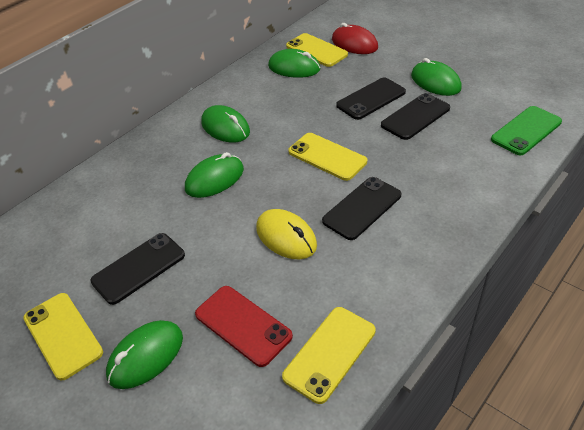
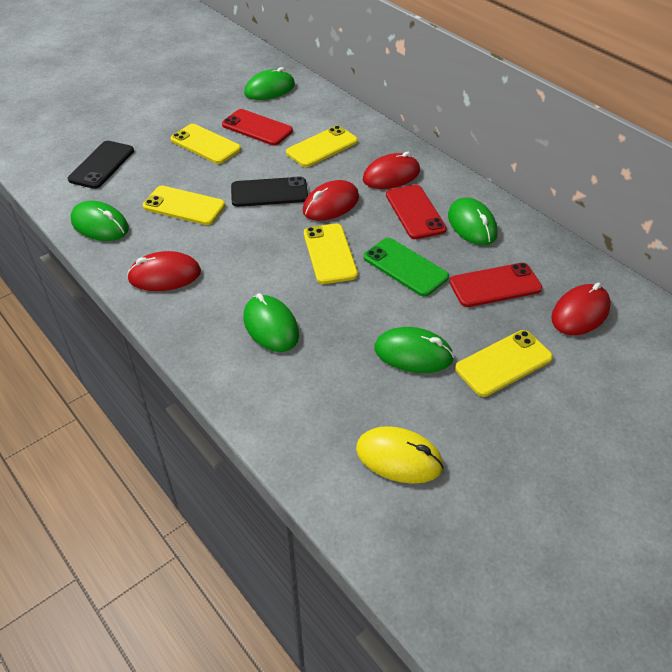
black phone: [90,233,185,305] [322,177,401,240] [336,77,406,120] [381,93,450,140] = 4 -> [68,141,134,189] [231,176,308,207] = 2
red mouse: [332,23,378,54] = 1 -> [127,251,201,291] [303,180,359,221] [363,152,420,189] [551,283,611,336] = 4
red phone: [195,286,293,367] = 1 -> [222,109,293,145] [386,185,447,239] [449,263,542,307] = 3
yellow phone: [23,293,103,380] [282,307,376,404] [286,33,348,67] [288,133,367,181] = 4 -> [143,186,225,225] [170,124,241,164] [286,126,358,167] [304,224,358,284] [455,330,553,397] = 5

